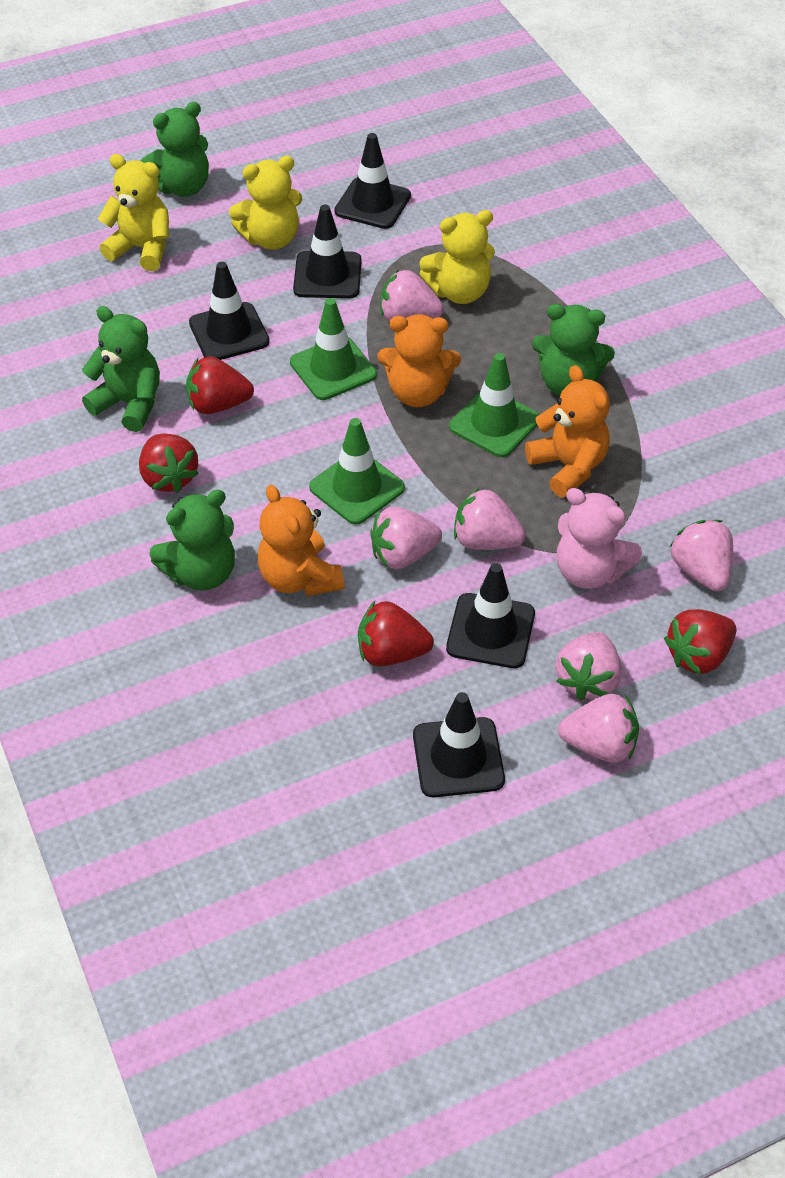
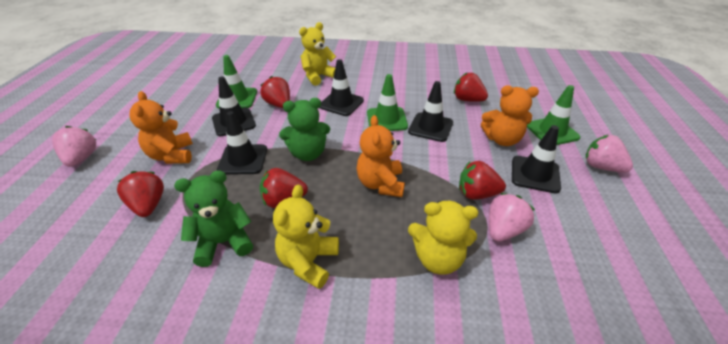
green teddy bear: [82,306,160,432] [141,102,209,197] [149,490,235,591] [532,304,615,396] = 4 -> [174,170,253,267] [279,98,330,161] = 2
pink strawberry: [370,507,442,569] [380,269,444,322] [454,488,526,550] [556,632,622,701] [558,694,639,763] [670,520,733,591] = 6 -> [52,126,96,167] [489,193,535,242] [586,135,633,173] = 3
pink teddy bear: [557,488,642,589] = 1 -> none = 0
red strawberry: [139,433,199,493] [186,357,254,414] [358,601,434,667] [664,609,737,674] = 4 -> [117,171,164,217] [260,76,290,108] [260,168,308,208] [454,73,488,102] [459,161,506,200] = 5

